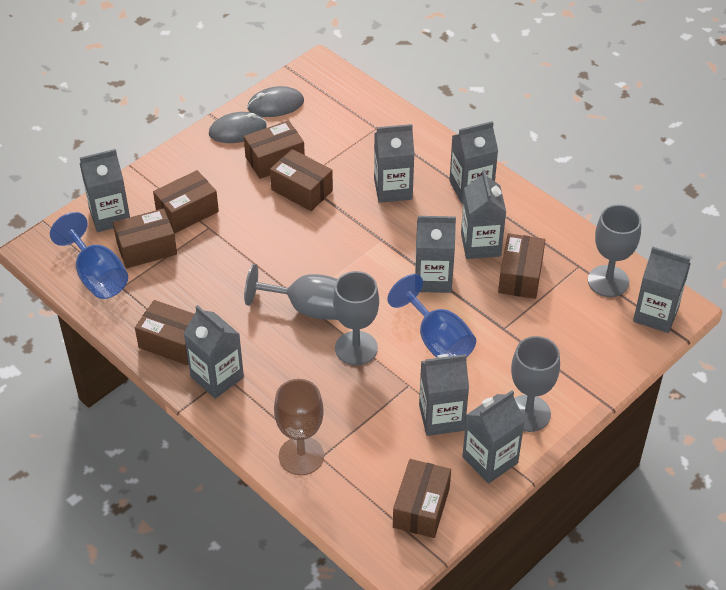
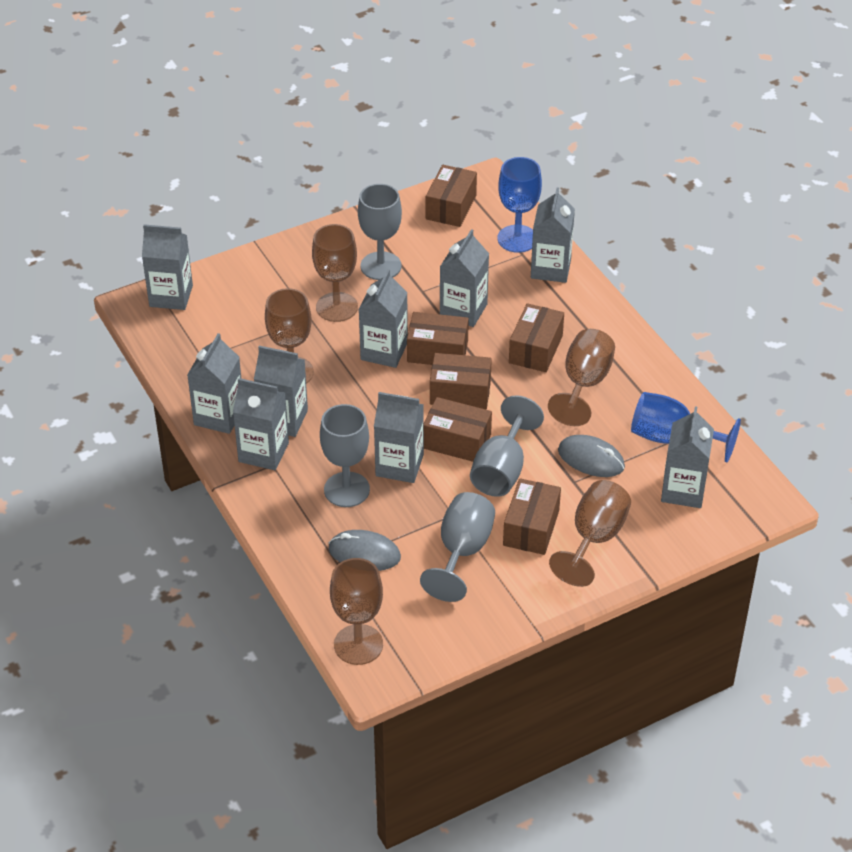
brown box: [113,208,177,268] [135,300,194,365] [153,170,219,233] [244,120,305,179] [270,149,333,211] [393,459,451,538] [498,233,545,299] = 7 -> [407,312,469,365] [424,397,492,462] [426,165,477,227] [430,353,492,409] [503,478,561,555] [509,303,564,372] = 6
brown goblet: [274,379,324,475] = 1 -> [265,288,314,384] [312,224,358,322] [330,558,383,665] [548,329,615,426] [549,480,631,587] = 5

